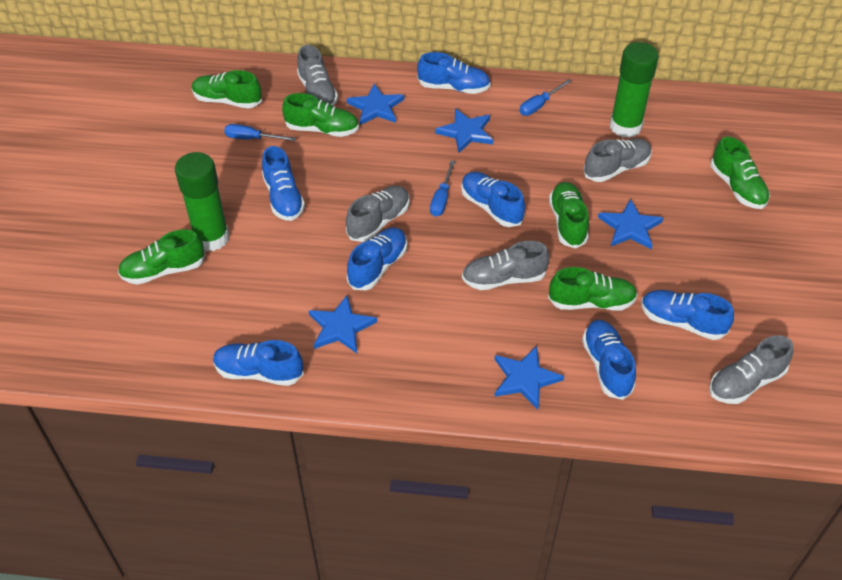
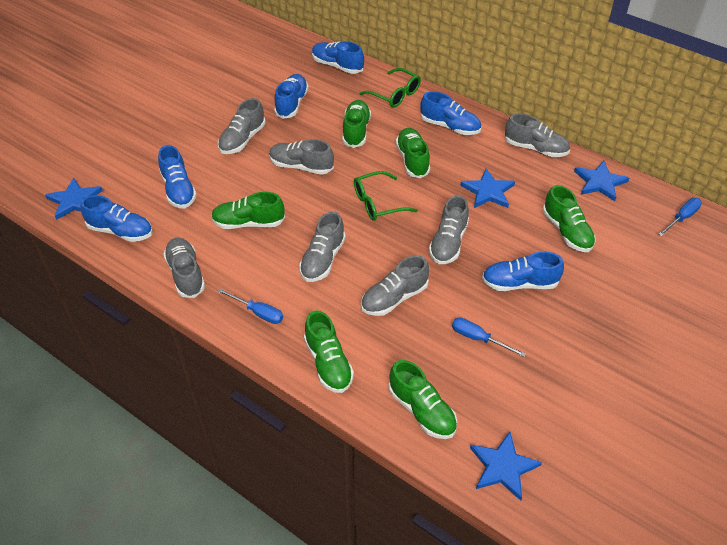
blue shoe: [213,340,304,386] [262,146,305,221] [347,227,407,290] [417,52,491,94] [461,172,525,227] [582,320,636,400] [641,290,734,340] = 7 -> [80,195,153,242] [158,145,197,208] [274,74,309,119] [312,41,364,74] [420,91,481,135] [482,251,564,291] = 6
blue star: [309,295,377,353] [347,84,404,125] [435,109,493,153] [495,346,564,410] [598,199,663,249] = 5 -> [45,178,103,220] [460,169,515,208] [470,432,542,501] [574,161,629,201] = 4
green glasses: none = 0 -> [354,171,418,221] [359,68,421,108] = 2
green glue stick: [175,152,229,251] [610,42,659,138] = 2 -> none = 0
grey shoe: [297,45,338,106] [346,186,409,242] [462,241,549,290] [583,139,652,182] [709,335,793,404] = 5 -> [163,238,205,298] [218,98,266,154] [269,139,334,175] [299,211,346,282] [361,255,429,316] [429,195,469,264] [504,114,570,157] = 7

